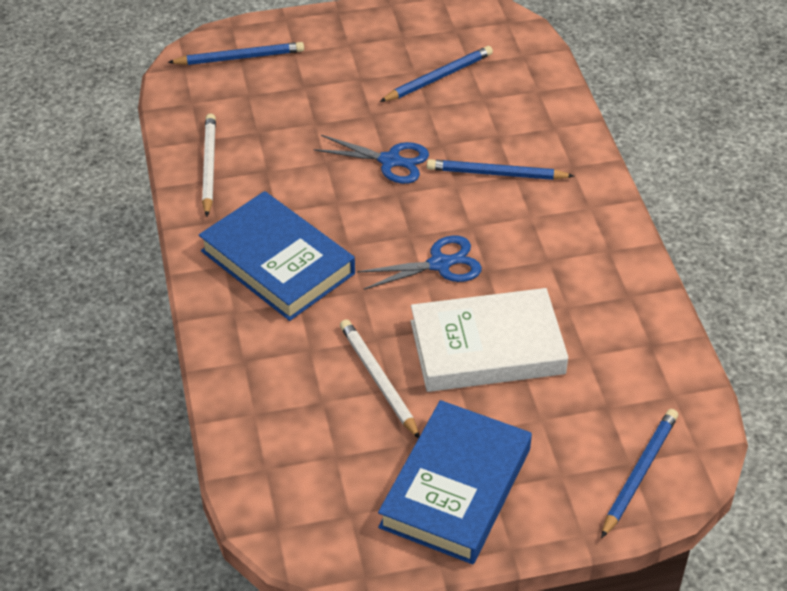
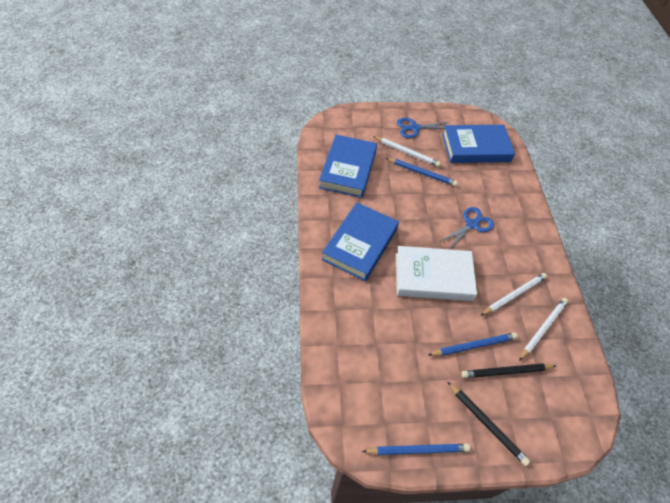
black pencil: none = 0 -> [448,382,530,466] [461,363,556,378] = 2
blue book: [199,191,355,321] [378,400,532,564] = 2 -> [319,135,377,198] [322,202,399,281] [442,125,515,163] = 3
blue pencil: [168,42,304,65] [380,46,493,102] [427,159,574,180] [601,409,678,538] = 4 -> [362,444,470,455] [386,158,458,186] [428,332,518,356] = 3
white pencil: [202,113,216,217] [340,319,420,439] = 2 -> [373,136,441,167] [480,273,547,316] [519,298,568,361] = 3

